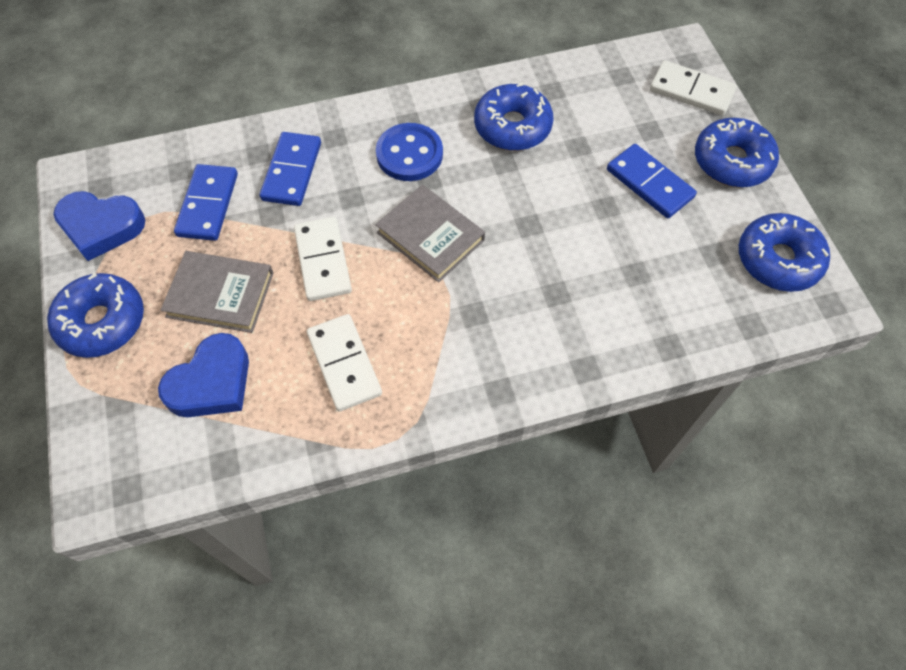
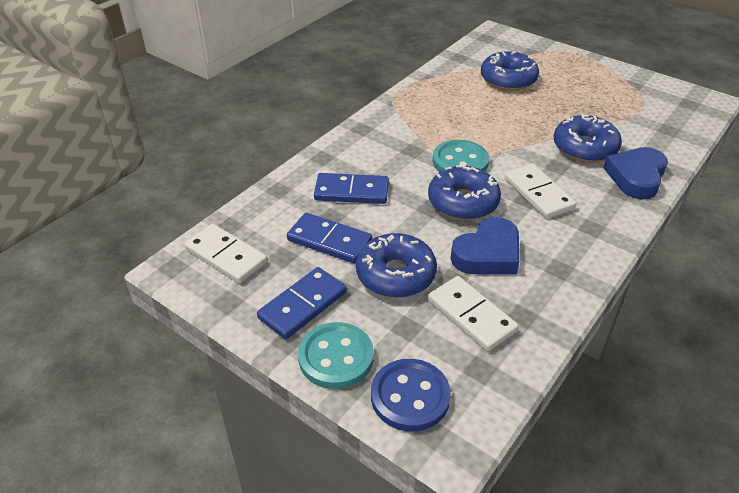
grey book: [161,251,273,333] [375,185,485,282] = 2 -> none = 0
turquoise button: none = 0 -> [298,322,374,389] [432,140,489,172] = 2

